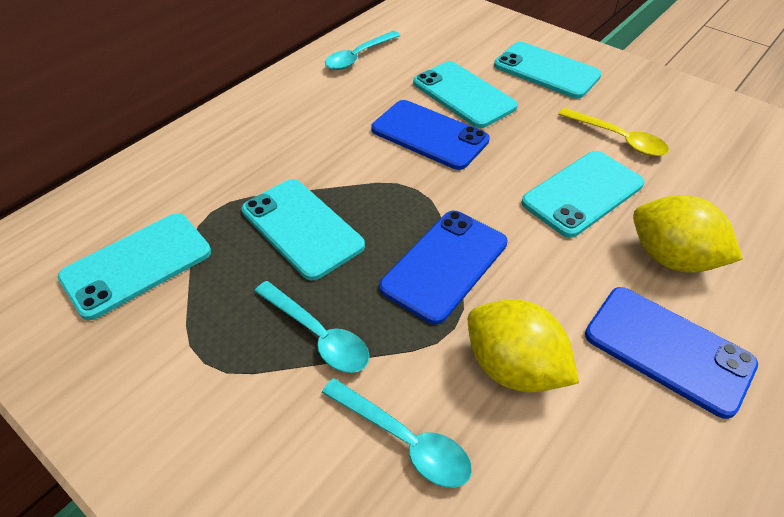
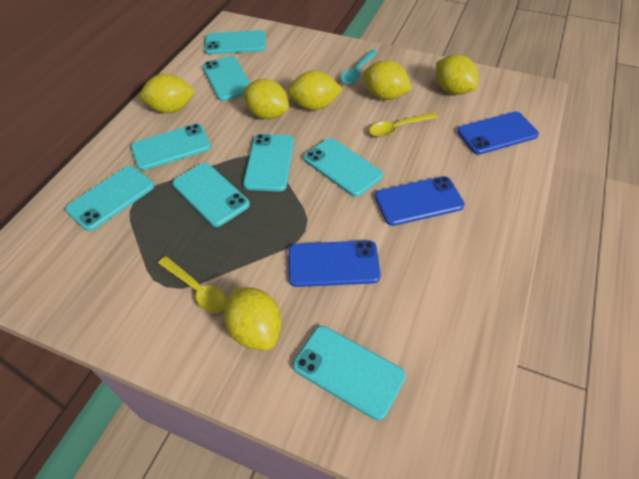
turquoise phone: [58,213,211,320] [242,179,365,281] [413,61,518,128] [494,42,602,99] [521,151,644,238] = 5 -> [65,166,154,231] [131,124,211,171] [172,163,250,227] [202,56,250,101] [205,30,266,54] [243,134,294,192] [293,326,406,420] [304,138,383,197] = 8
turquoise spoon: [255,281,369,373] [322,378,472,488] [325,31,400,70] = 3 -> [341,50,378,84] = 1
yellow lemon: [468,299,579,392] [633,195,743,273] = 2 -> [140,74,196,113] [224,287,282,350] [243,79,289,120] [288,70,343,110] [363,60,412,100] [436,55,479,95] = 6
yellow spoon: [558,108,669,156] = 1 -> [158,256,227,313] [369,113,437,137] = 2

